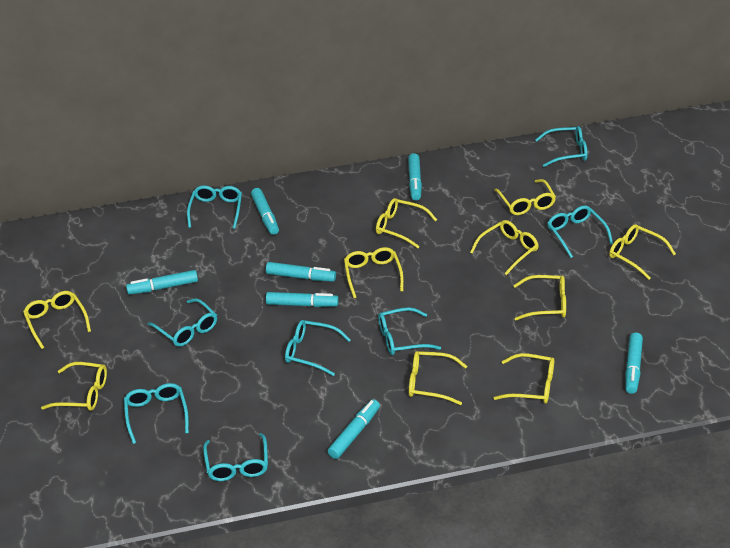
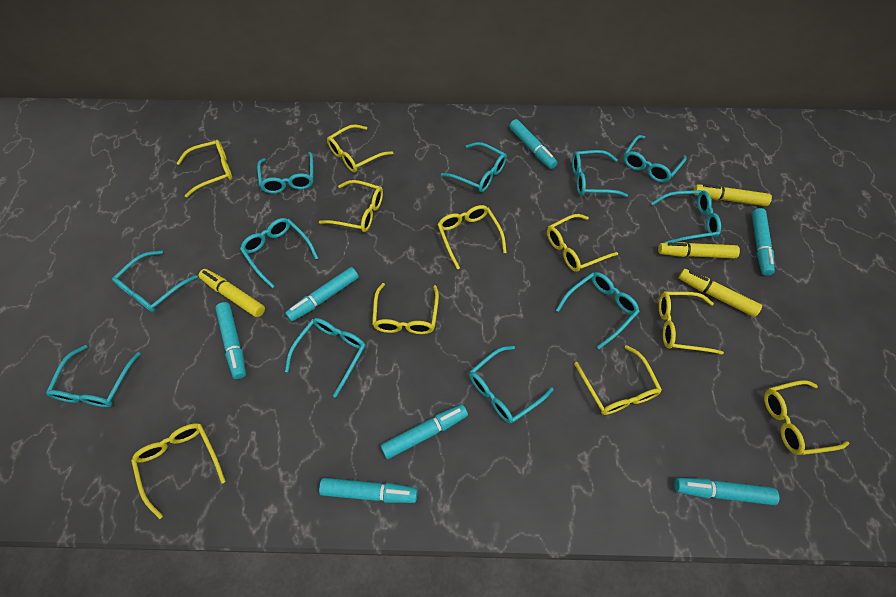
turquoise glasses: [124,383,189,444] [148,298,217,347] [187,185,242,229] [203,433,268,481] [285,320,351,376] [378,307,441,355] [535,126,588,167] [547,205,613,258] = 8 -> [46,345,140,407] [112,250,198,312] [240,218,318,288] [257,152,313,194] [285,318,366,398] [441,142,507,192] [469,346,553,424] [556,272,639,349] [572,150,628,197] [624,135,687,183] [651,190,721,243] = 11
yellow marker: none = 0 -> [198,269,265,317] [658,242,740,258] [679,269,762,317] [694,184,772,206] = 4

